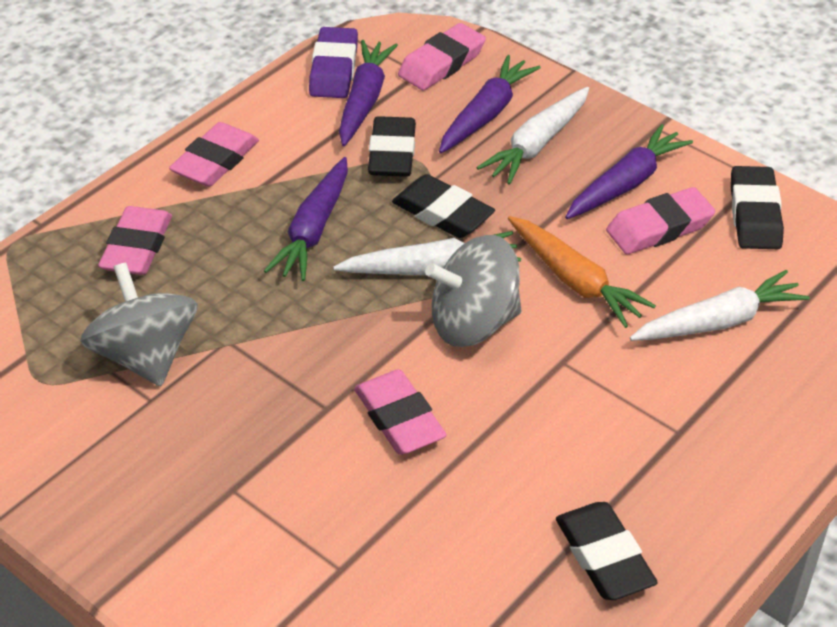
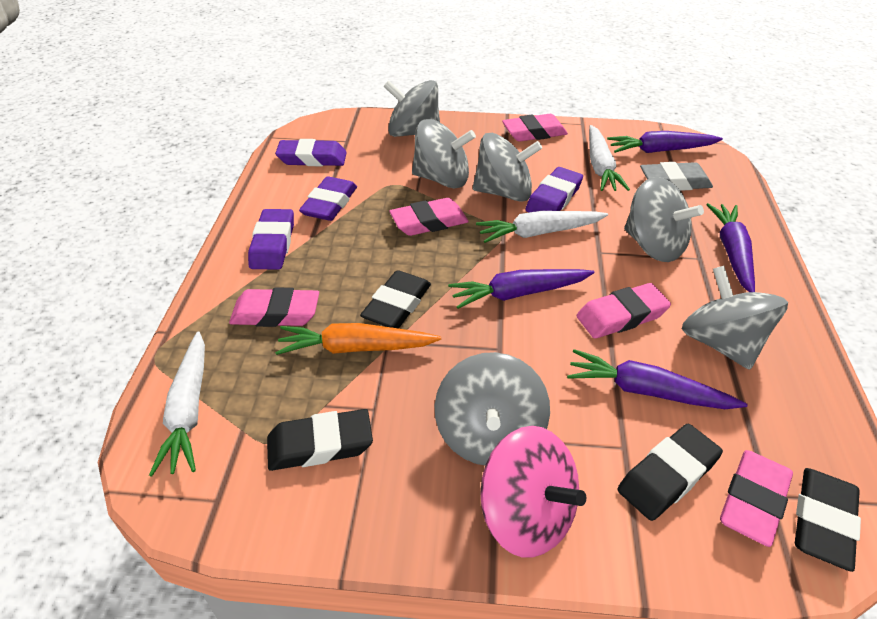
grey eraser: none = 0 -> [640,162,713,191] = 1
grey spinning top: [80,262,198,386] [425,235,521,347] = 2 -> [383,80,440,137] [412,119,476,188] [435,352,550,465] [473,133,542,202] [624,177,704,262] [682,266,788,370] = 6
pink spinning top: none = 0 -> [480,426,586,558] = 1
purple eraser: [309,27,358,98] = 1 -> [248,209,294,270] [275,139,347,166] [299,177,357,221] [525,167,583,213] = 4

